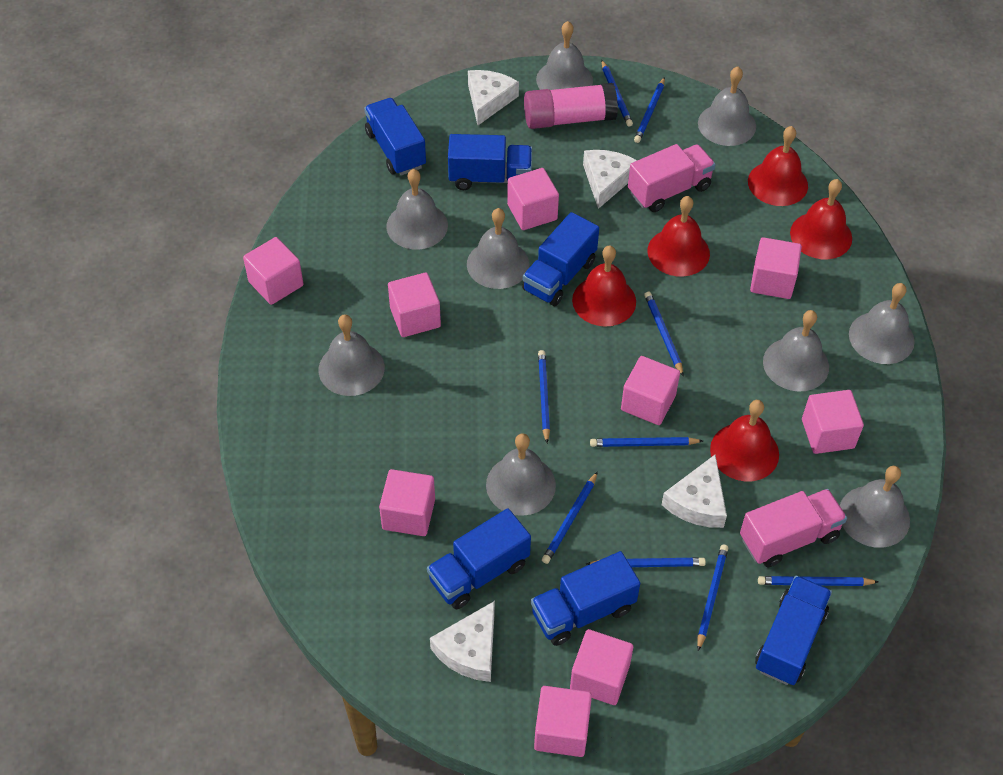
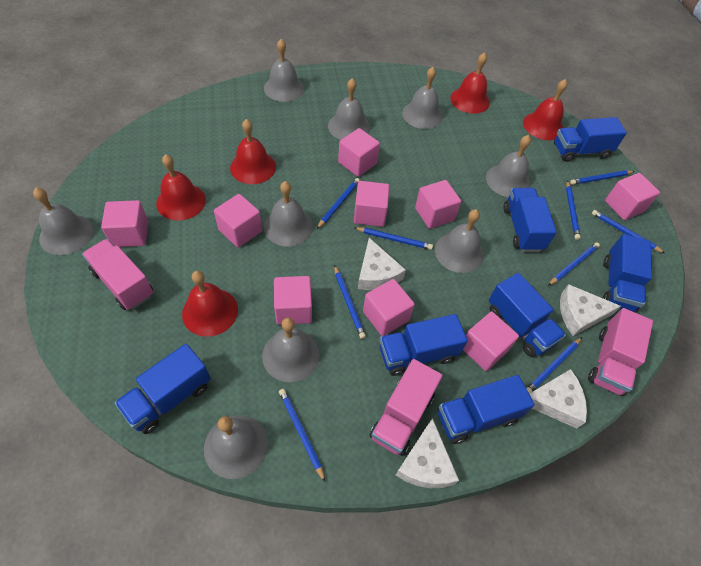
blue truck: [364,98,426,175] [427,508,531,609] [448,134,532,190] [522,212,599,306] [531,551,640,646] [755,576,832,685] = 6 -> [115,344,211,434] [380,314,468,376] [438,375,535,444] [489,273,566,357] [503,188,557,252] [554,117,627,162] [603,234,652,313] = 7
pink glue stick: [524,83,618,129] = 1 -> none = 0
pink truck: [628,144,716,212] [740,489,847,567] = 2 -> [82,239,154,310] [369,359,443,456] [588,308,653,396] = 3

